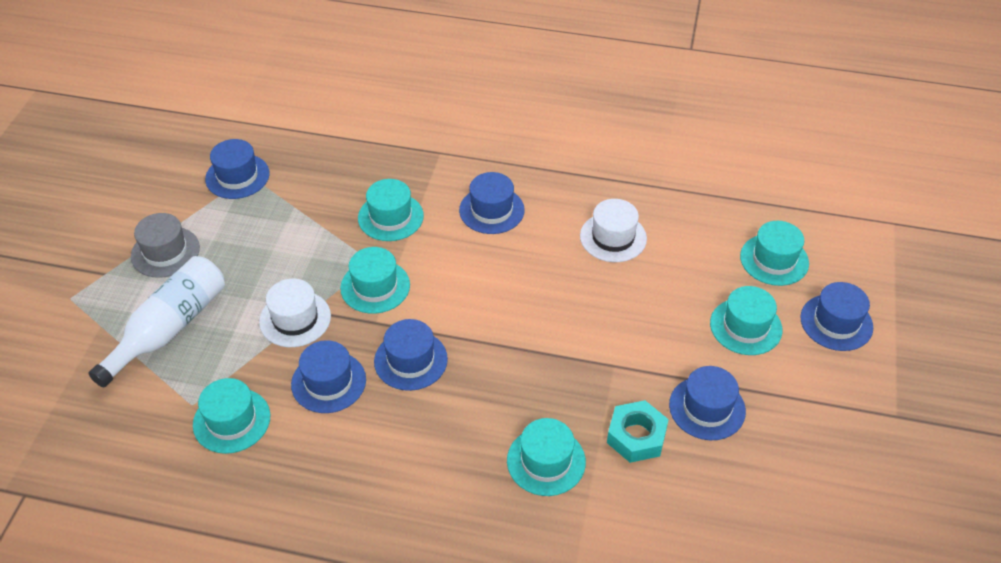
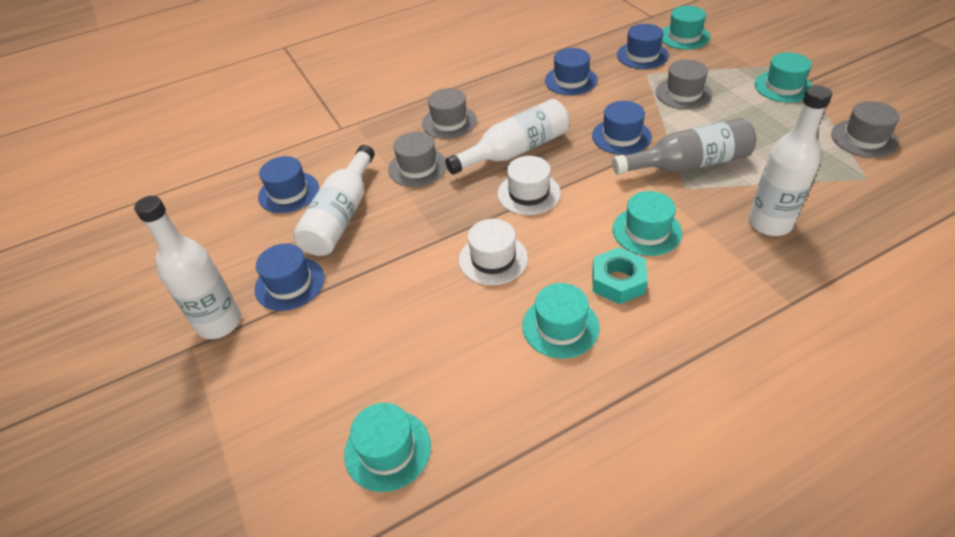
blue hat: [205,139,270,199] [291,340,366,413] [374,319,448,391] [459,172,525,234] [669,366,746,440] [800,282,873,351] = 6 -> [255,243,325,311] [258,156,319,213] [545,48,598,95] [592,101,652,155] [617,24,669,69] = 5
grey bottle: none = 0 -> [612,118,756,175] = 1
grey hat: [131,213,200,278] = 1 -> [388,132,447,187] [422,88,477,139] [656,60,712,109] [831,101,900,158] = 4
turquoise hat: [193,378,270,454] [340,247,410,314] [358,179,424,241] [507,418,586,496] [710,286,782,355] [740,221,809,286] = 6 -> [344,403,431,492] [522,283,600,358] [612,191,682,256] [662,6,710,50] [754,53,813,102] = 5
white bottle: [88,256,225,388] = 1 -> [134,196,241,339] [293,145,375,256] [445,99,569,175] [748,85,832,236] = 4

